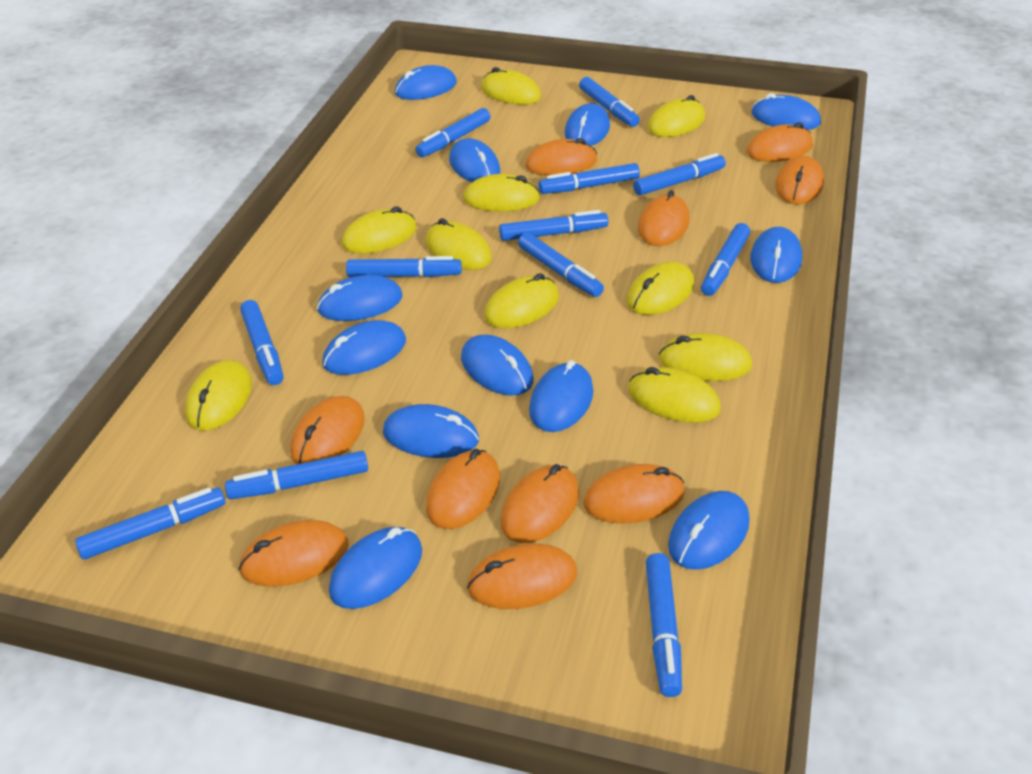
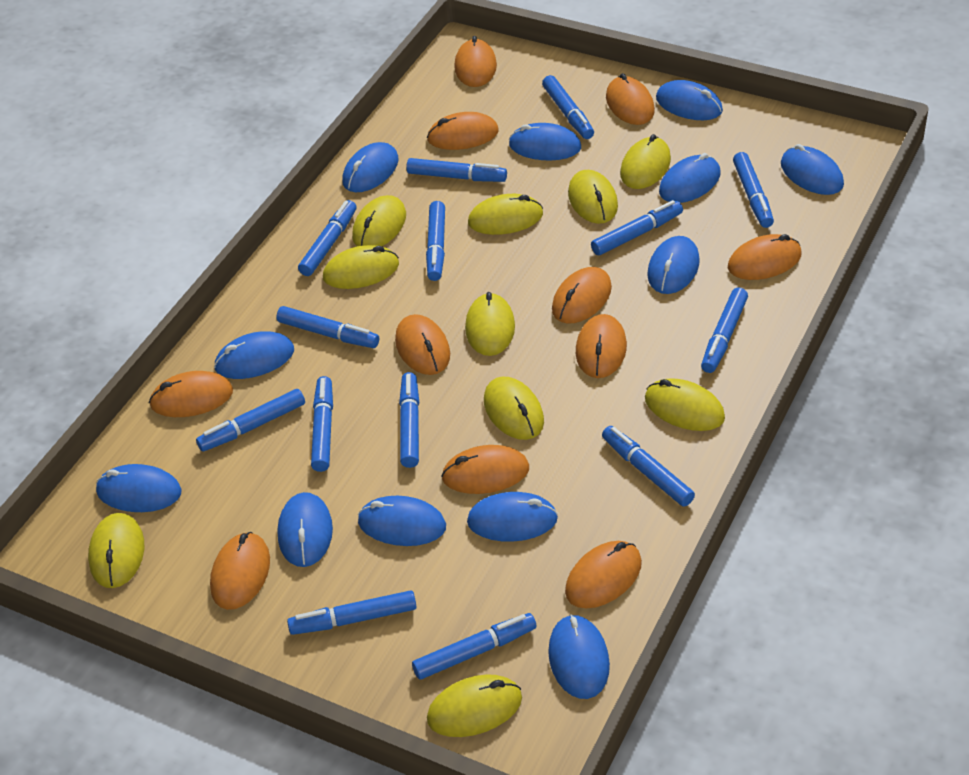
blue marker: [75,487,226,560] [225,451,368,499] [240,300,283,385] [346,256,462,277] [415,108,490,157] [499,210,608,241] [518,233,604,297] [538,163,640,194] [579,77,640,127] [633,153,726,195] [646,553,682,697] [701,223,750,296] = 12 -> [196,389,305,452] [276,306,379,348] [287,590,417,635] [298,200,357,276] [311,376,333,472] [399,372,419,468] [406,158,507,182] [412,613,536,680] [426,201,445,281] [542,75,594,139] [591,200,683,255] [602,426,695,507] [701,288,748,373] [733,152,774,228] = 14
orange mouse: [238,520,349,587] [290,396,365,464] [426,449,500,529] [467,544,577,609] [500,464,579,543] [525,138,597,175] [583,464,685,524] [638,190,689,246] [747,123,813,162] [775,156,824,204] = 10 -> [149,371,233,417] [210,532,270,610] [395,314,450,375] [427,112,499,150] [441,445,529,494] [454,36,497,87] [552,267,612,324] [565,541,642,608] [576,314,627,378] [606,73,655,125] [728,234,802,280] = 11

